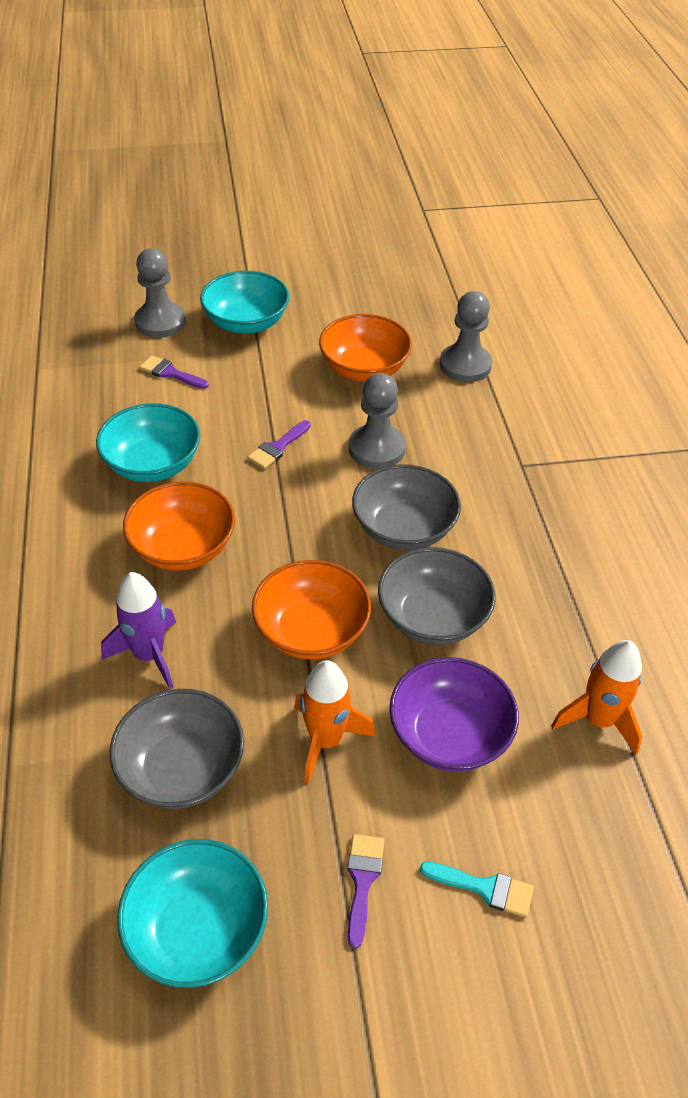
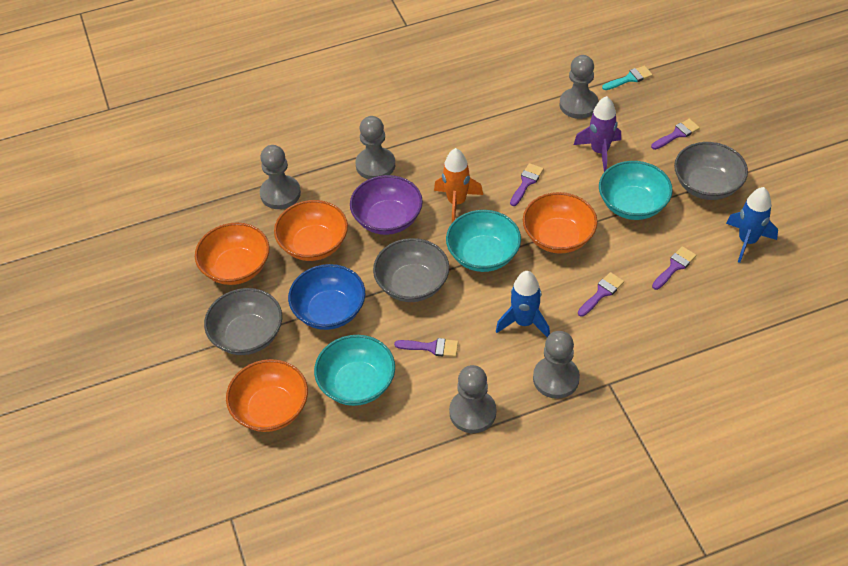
blue bowl: none = 0 -> [288,264,365,330] = 1
blue rocket: none = 0 -> [496,271,550,337] [726,187,778,263] = 2
grey pawn: [134,248,186,338] [349,373,406,469] [440,291,492,382] = 3 -> [260,145,301,209] [355,116,395,179] [449,365,496,433] [533,331,580,399] [560,55,598,119] = 5
orange bowl: [123,481,235,571] [252,560,371,659] [319,314,412,382] = 3 -> [195,222,270,285] [226,359,308,432] [274,200,348,261] [523,192,598,254] = 4
orange rocket: [294,660,376,783] [551,640,642,755] = 2 -> [434,148,483,223] = 1
purple brush: [139,355,209,389] [248,420,311,469] [347,834,384,949] = 3 -> [394,338,458,357] [510,163,544,206] [578,272,624,317] [651,119,700,150] [652,246,696,290] = 5

